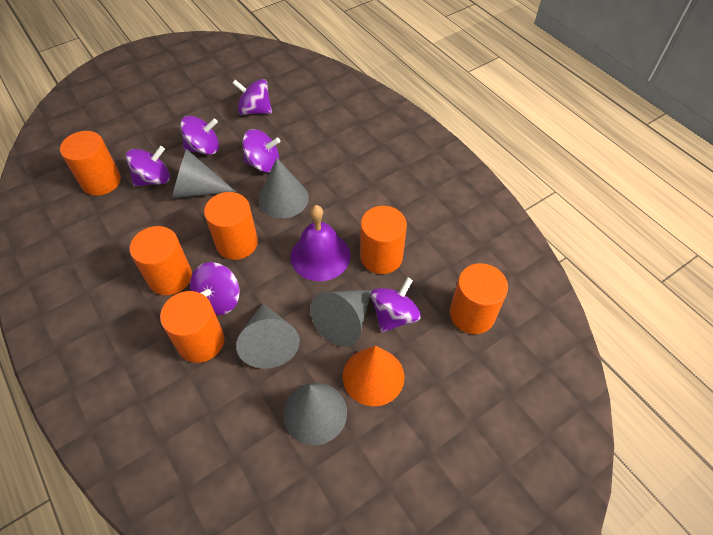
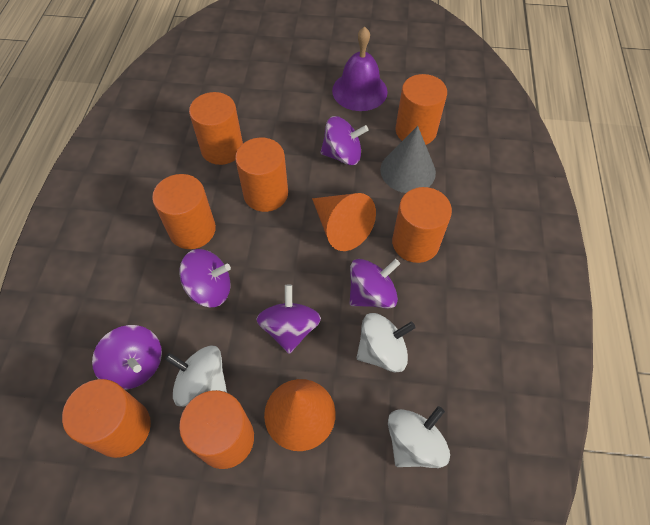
grey cone: [172,149,236,198] [236,303,300,369] [258,158,309,218] [283,383,347,445] [311,290,371,347] = 5 -> [380,126,436,193] = 1
orange cone: [343,346,405,406] = 1 -> [264,379,336,451] [312,193,376,251] = 2
orange cylinder: [60,131,121,196] [129,226,192,295] [160,291,224,363] [204,192,258,260] [360,206,407,274] [450,263,508,334] = 6 -> [62,379,151,458] [152,174,216,249] [179,390,254,469] [189,92,243,165] [235,138,288,212] [392,187,452,263] [396,74,447,145] = 7
purple spinning top: [126,146,170,186] [180,116,219,155] [190,262,240,315] [232,79,272,115] [242,129,280,172] [371,277,421,332] = 6 -> [92,325,162,390] [179,249,231,307] [257,284,321,354] [320,116,368,165] [350,259,400,309] = 5
white spinning top: none = 0 -> [165,345,227,407] [356,313,416,372] [388,406,450,468] = 3

